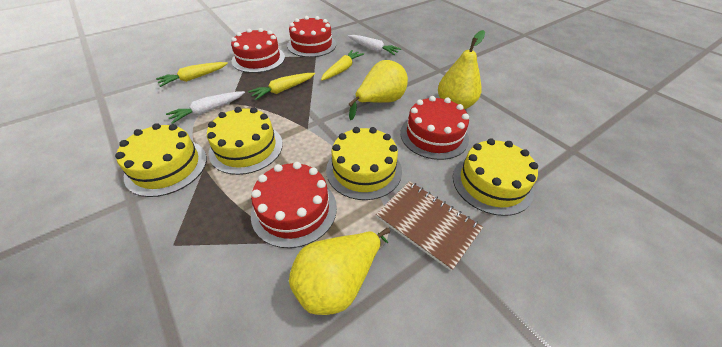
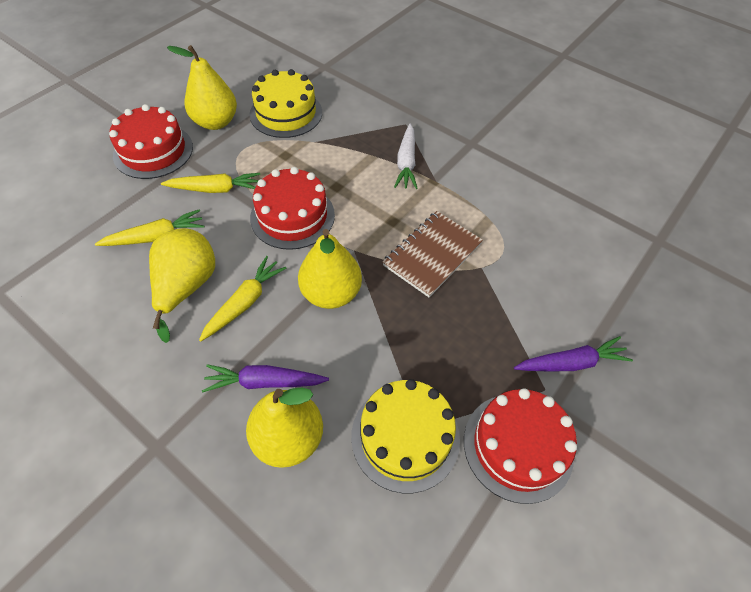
purple carrot: none = 0 -> [202,364,329,392] [514,336,633,371] = 2
red cake: [231,28,285,73] [251,162,337,248] [287,16,336,57] [400,96,469,160] = 4 -> [109,104,193,179] [250,167,335,250] [464,388,577,504] = 3
white carrot: [166,91,245,124] [348,35,401,55] = 2 -> [394,124,418,189] = 1
yellow cake: [115,123,207,197] [207,107,283,175] [326,127,402,200] [453,138,538,216] = 4 -> [250,69,322,138] [351,379,460,493] = 2
yellow pear: [289,228,390,315] [349,60,408,120] [438,30,485,109] = 3 -> [149,228,215,343] [167,45,237,130] [246,388,323,468] [298,229,362,309] = 4

